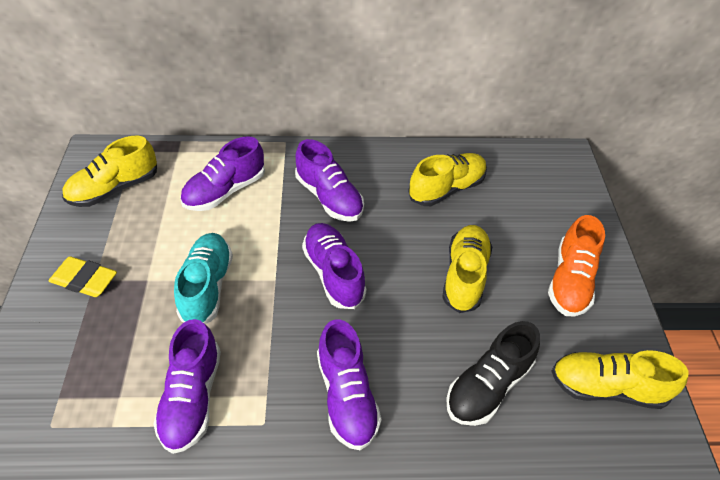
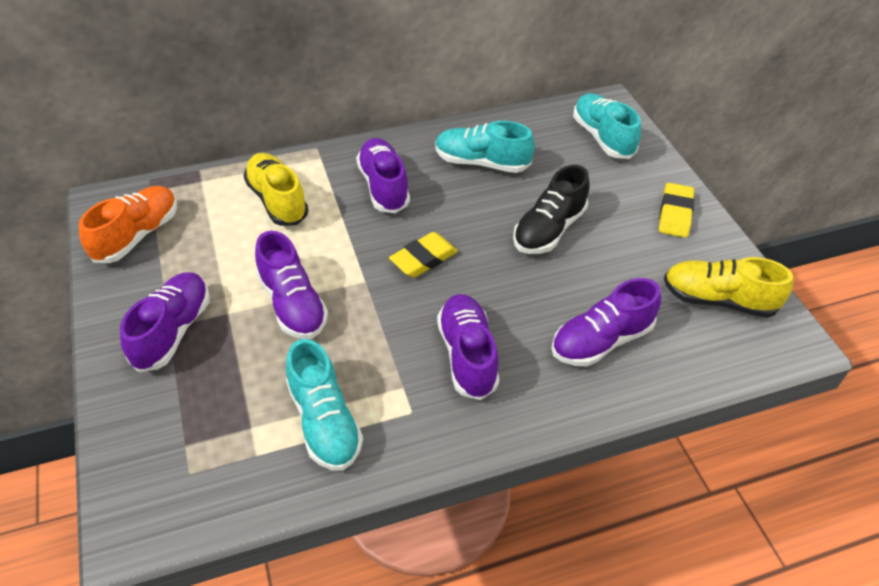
turquoise shoe: [174,233,233,324] = 1 -> [286,339,363,471] [435,121,535,173] [573,93,641,159] = 3
yellow eraser: [49,256,117,297] = 1 -> [389,232,458,278] [659,183,695,238] = 2
yellow shoe: [62,136,157,207] [408,153,487,206] [442,225,492,313] [551,350,689,409] = 4 -> [243,153,309,226] [664,257,793,318] = 2

